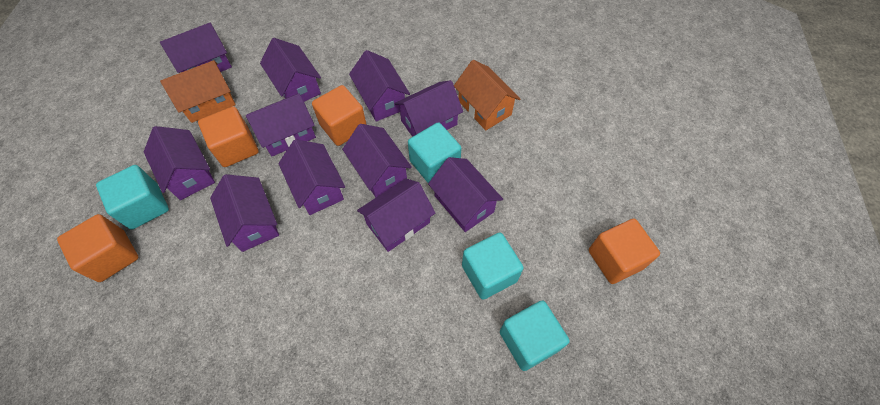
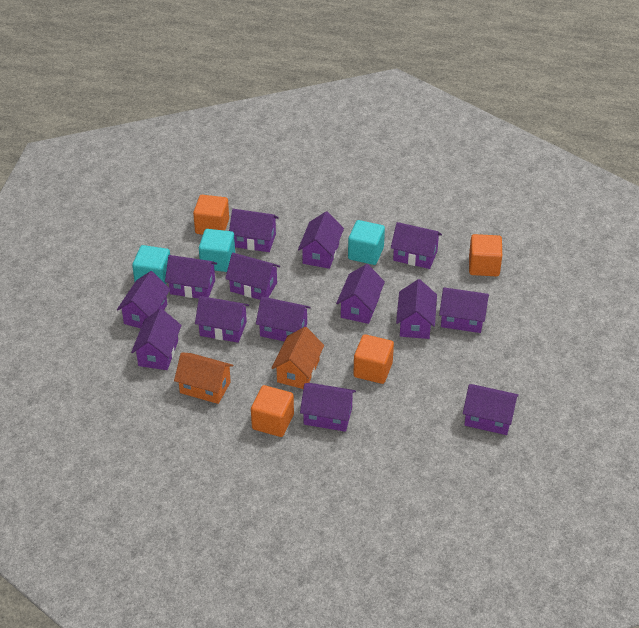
purple house: [144,126,215,200] [160,23,232,73] [210,174,279,252] [246,94,316,157] [260,38,321,102] [278,139,345,215] [342,124,412,197] [349,50,410,122] [357,178,435,252] [395,80,463,137] [428,157,503,232] = 11 -> [117,271,171,329] [131,309,182,370] [165,255,217,298] [195,296,249,343] [225,253,280,300] [229,209,279,252] [256,297,311,342] [298,211,344,269] [300,383,356,432] [336,264,385,324] [391,222,442,269] [396,279,437,339] [439,287,489,333] [463,384,519,435] = 14
turquoise cube: [96,165,169,230] [408,122,461,183] [462,233,524,299] [500,300,570,371] = 4 -> [132,245,170,284] [199,229,235,272] [348,220,385,265] = 3

